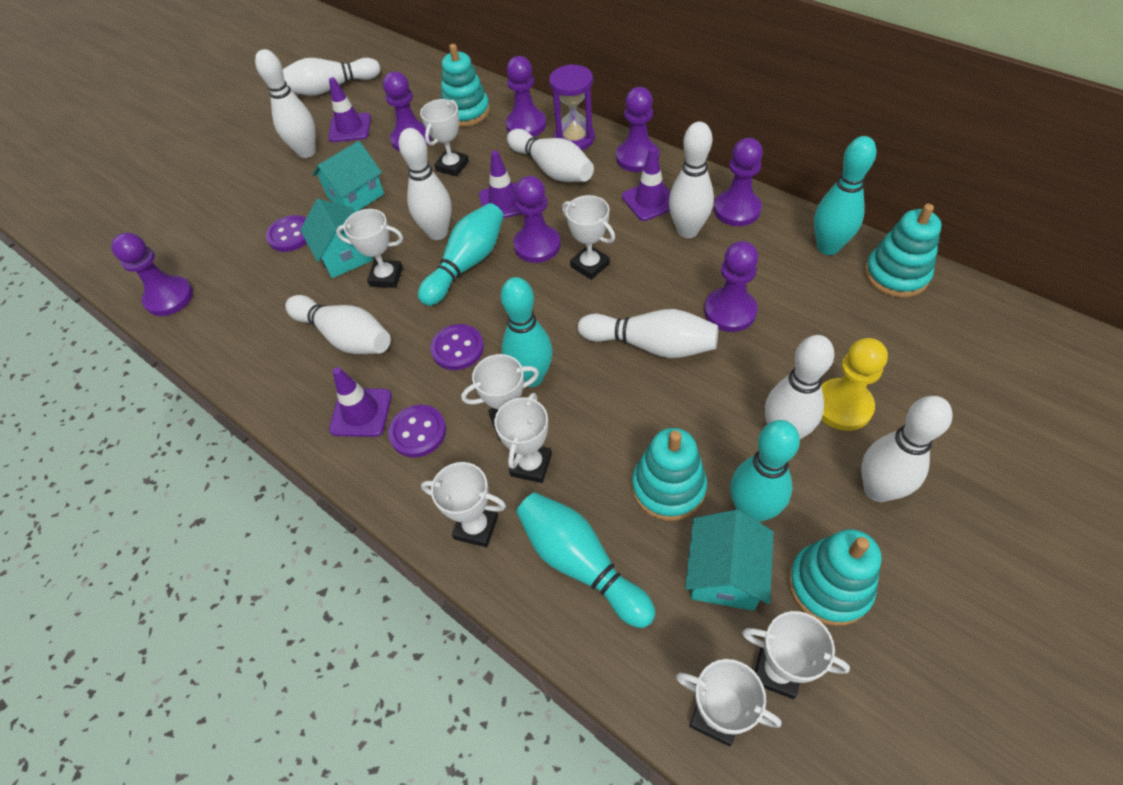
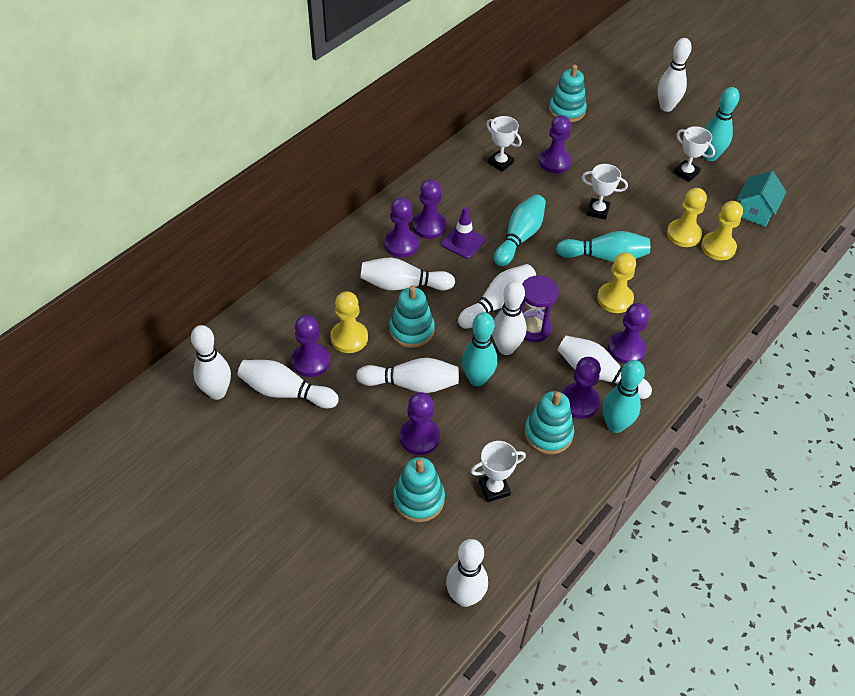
purple button: [266,215,307,252] [388,405,446,457] [430,324,484,370] = 3 -> none = 0
purple traffic cone: [328,77,371,142] [329,367,392,437] [479,150,522,218] [622,148,671,221] = 4 -> [441,207,485,259] = 1
turquoise house: [300,199,373,278] [312,141,384,212] [685,510,774,611] = 3 -> [737,171,786,227] = 1
white trophy: [336,209,403,288] [420,99,469,177] [421,462,506,547] [461,354,539,441] [494,393,552,483] [562,195,615,280] [676,659,782,746] [742,611,850,699] = 8 -> [471,441,526,502] [486,116,522,172] [582,164,628,220] [674,126,715,182] = 4
yellow pawn: [821,338,888,431] = 1 -> [330,291,368,353] [597,252,636,313] [667,188,707,247] [701,201,743,260] = 4

